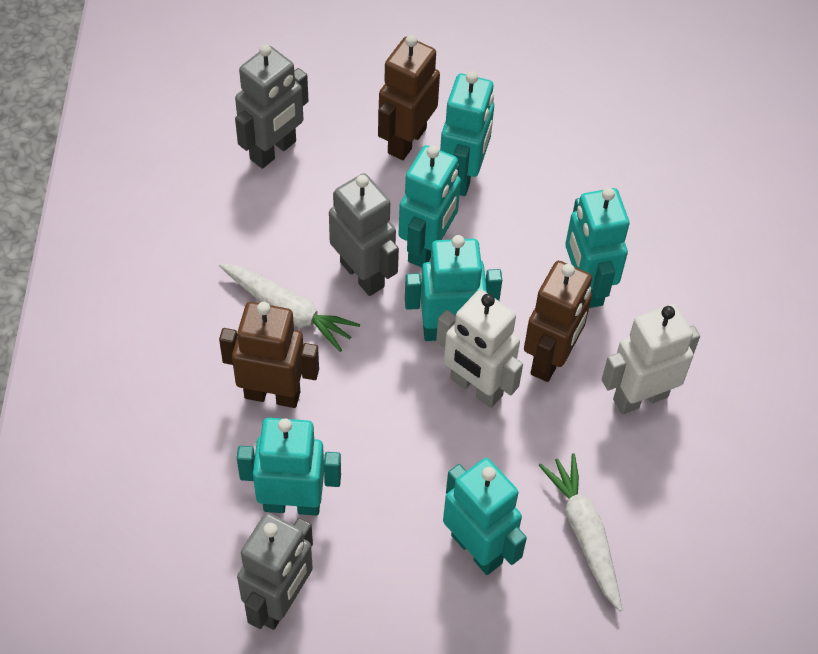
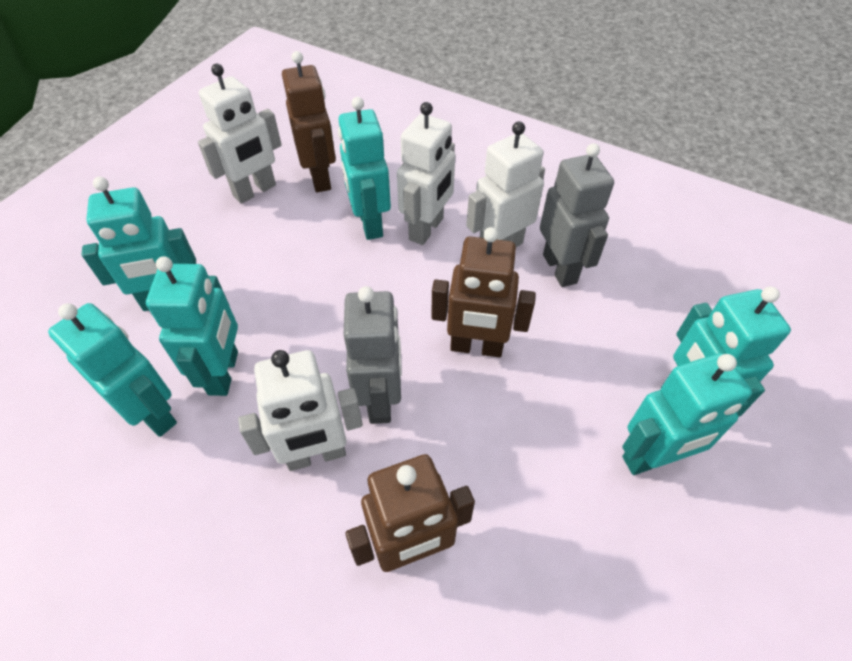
grey robot: [235,44,309,169] [237,513,313,630] [329,173,399,296] = 3 -> [344,286,402,424] [540,143,614,287] = 2
white carrot: [219,263,360,352] [538,453,622,611] = 2 -> none = 0
white robot: [436,290,523,408] [602,304,700,415] = 2 -> [198,63,282,204] [238,350,363,471] [397,102,455,245] [466,121,545,247] = 4

